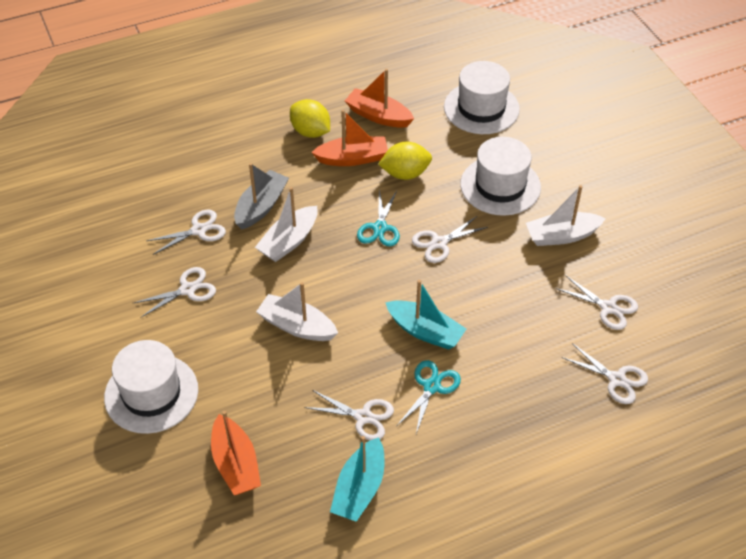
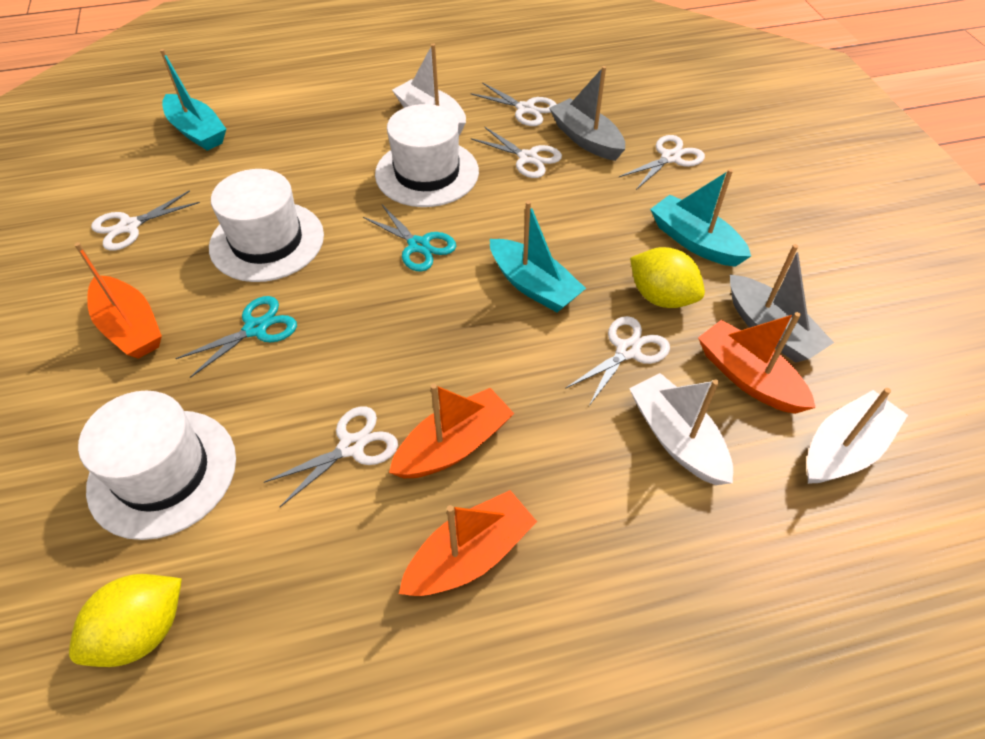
grey boat: [234,163,289,229] = 1 -> [549,66,625,161] [730,244,834,363] = 2
orange boat: [211,411,261,495] [311,110,388,166] [345,69,414,128] = 3 -> [74,242,162,359] [389,384,514,478] [399,490,537,596] [698,312,816,414] = 4
turquoise boat: [330,436,384,522] [385,280,466,350] = 2 -> [160,49,226,151] [490,201,586,312] [650,169,751,267] = 3

